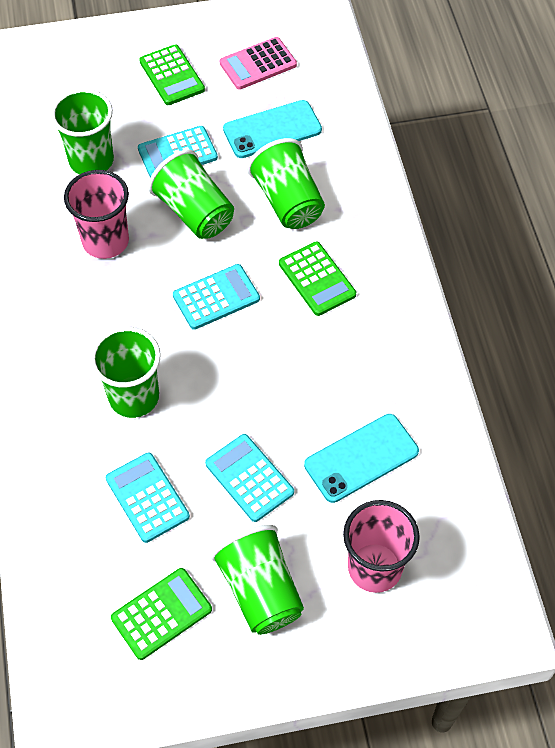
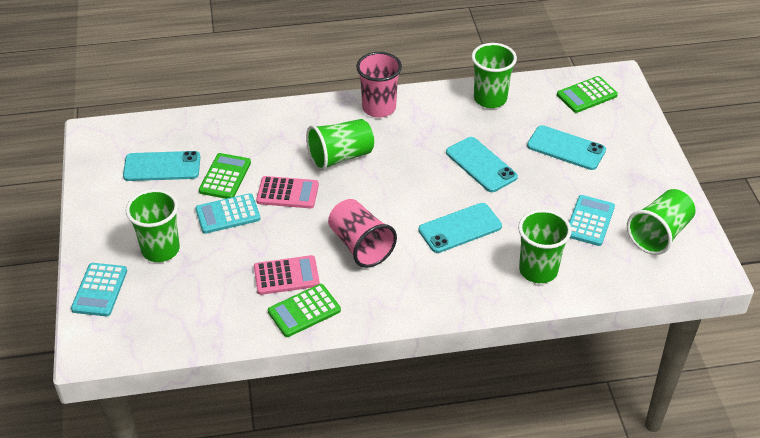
pink calculator: [220,37,297,90] = 1 -> [254,255,320,295] [256,176,319,208] = 2
turquoise calculator: [106,452,190,543] [138,126,218,178] [173,264,260,330] [205,434,294,522] = 4 -> [71,263,127,316] [195,193,261,234] [569,195,615,246] = 3
turquoise phone: [223,100,322,158] [304,414,419,503] = 2 -> [123,151,200,181] [418,203,502,253] [446,137,518,192] [527,125,606,170] = 4

